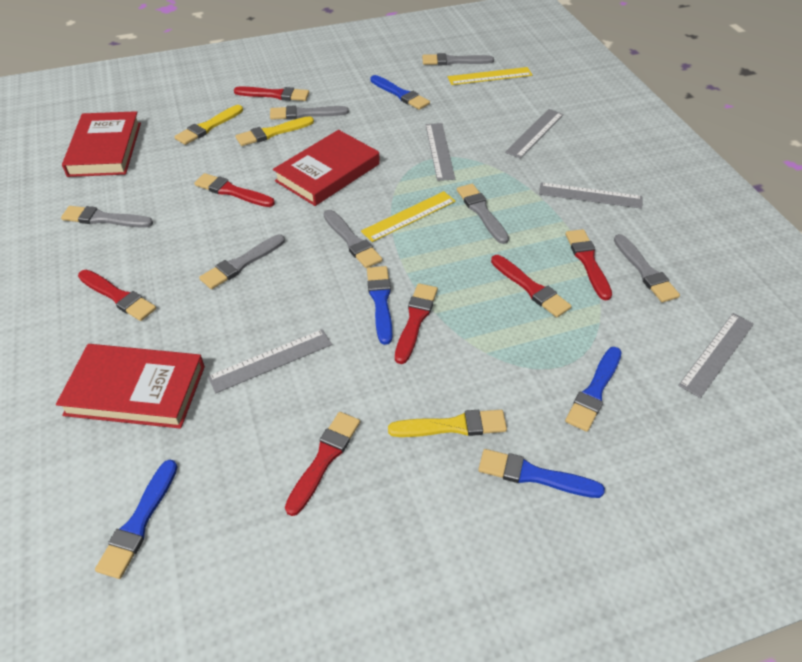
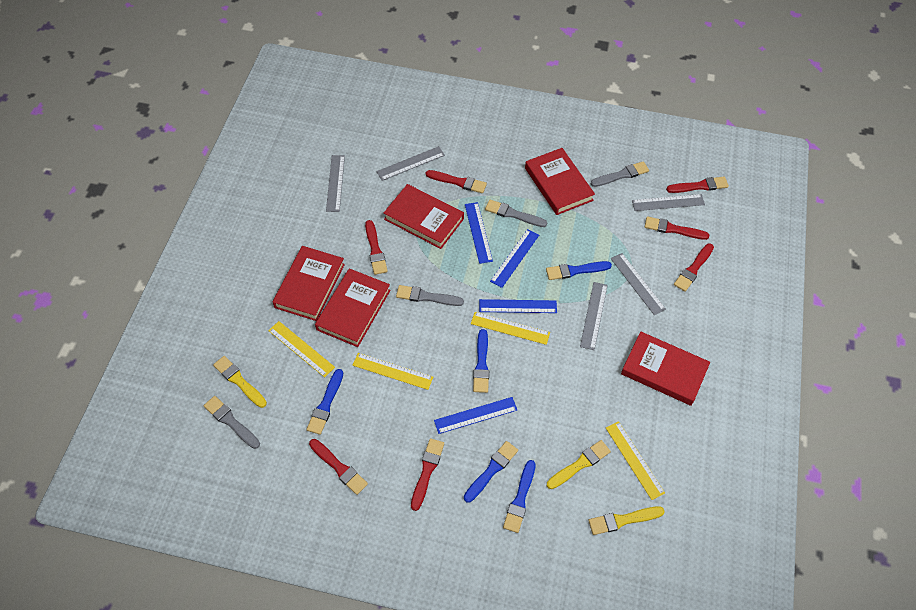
blue ruler: none = 0 -> [434,397,517,434] [465,202,493,264] [479,299,557,313] [490,229,539,288] = 4
grey brush: [61,206,153,228] [199,234,285,289] [270,105,349,120] [323,210,382,268] [422,53,494,65] [457,184,509,244] [614,234,680,303] = 7 -> [204,396,260,449] [396,285,464,306] [485,200,547,227] [591,161,649,187] = 4
red book: [56,344,205,429] [62,111,141,177] [273,130,380,206] = 3 -> [273,246,345,321] [315,268,391,347] [384,184,464,249] [525,148,595,215] [621,331,710,406] = 5
yellow ruler: [361,191,456,242] [448,67,532,85] = 2 -> [268,321,335,377] [352,353,433,390] [471,312,550,345] [606,421,665,500] = 4

